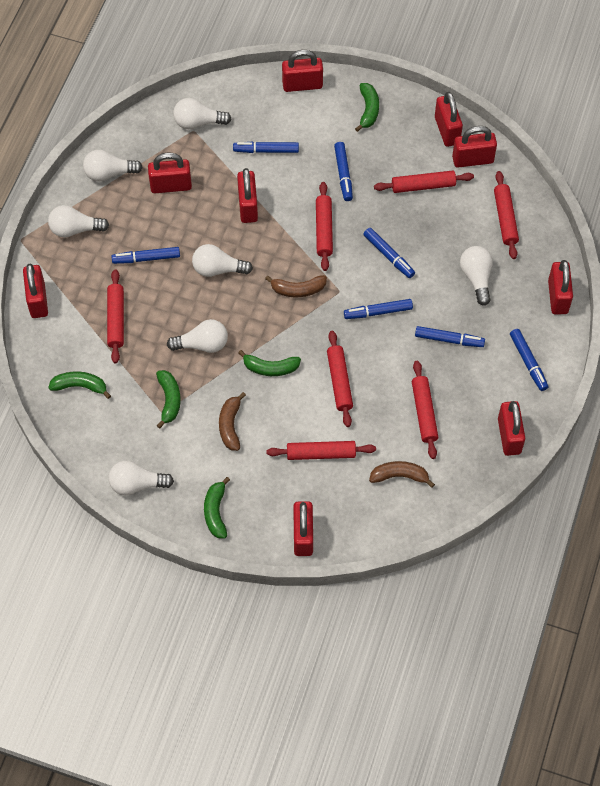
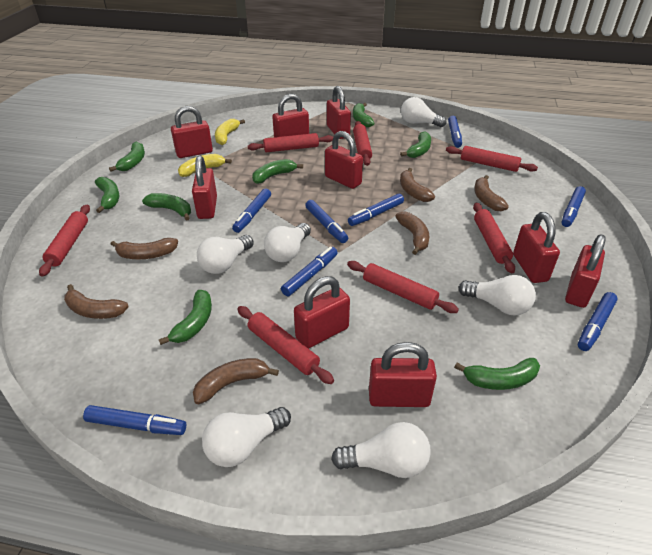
blue marker: [111,247,180,264] [233,142,299,153] [334,142,353,201] [344,299,413,319] [363,228,415,278] [415,326,485,347] [510,329,548,391] = 7 -> [83,405,186,435] [232,189,271,233] [281,247,338,296] [305,200,348,243] [348,194,404,226] [448,116,462,148] [562,186,586,227] [578,292,618,351] = 8
brown banana: [219,392,246,451] [265,275,327,297] [369,461,435,488] = 3 -> [64,284,129,319] [111,238,178,259] [193,358,279,404] [396,211,429,255] [400,168,435,202] [474,175,509,211] = 6
green banana: [48,371,111,399] [156,370,181,429] [204,477,230,539] [238,350,301,376] [355,83,379,132] = 5 -> [95,177,119,213] [109,142,145,172] [142,193,191,221] [159,290,212,345] [252,159,303,184] [353,103,374,127] [400,131,431,158] [454,358,540,390] = 8
white light bulb: [48,205,109,238] [83,150,143,182] [109,461,174,496] [167,319,228,353] [173,98,231,129] [192,244,253,277] [460,246,493,306] = 7 -> [197,235,254,274] [202,407,291,467] [264,223,311,262] [331,422,431,478] [401,97,447,127] [458,275,536,316] = 6
yellow banana: none = 0 -> [178,154,232,177] [215,119,245,145] = 2

